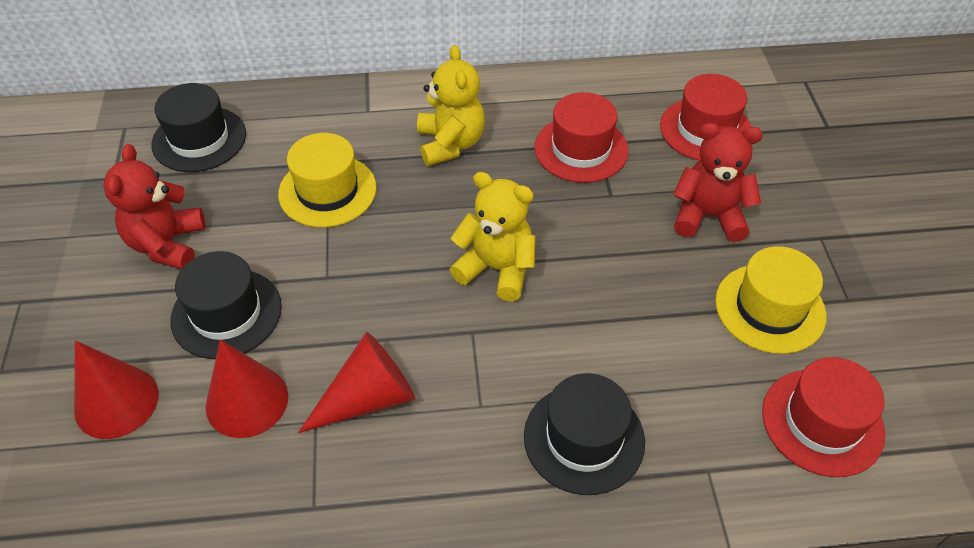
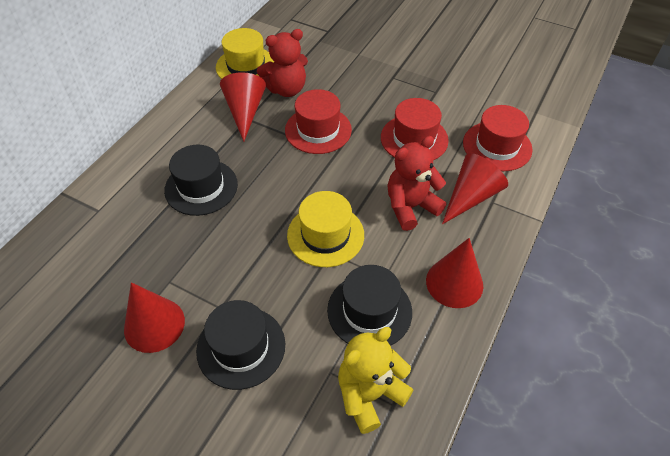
red cone: [74,340,159,439] [206,339,288,438] [298,332,415,433] = 3 -> [124,282,185,353] [220,72,266,142] [426,238,483,308] [442,153,508,224] = 4
yellow teddy bear: [417,45,485,166] [450,172,535,302] = 2 -> [338,327,414,434] = 1

